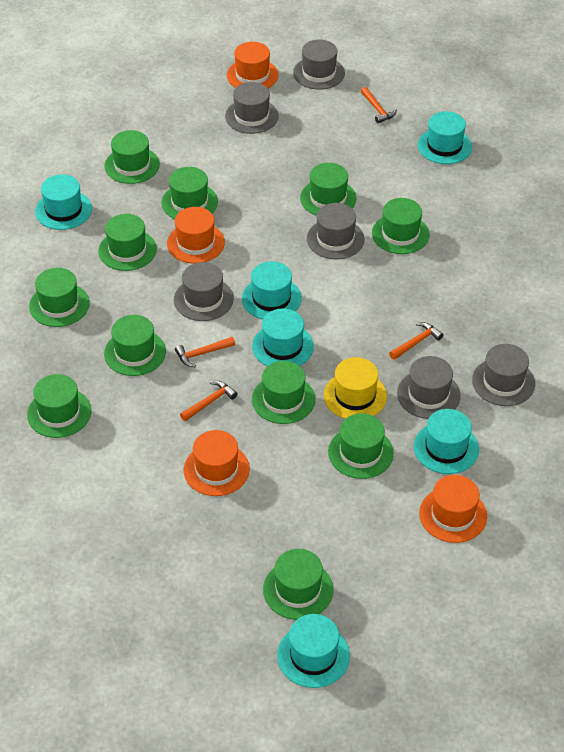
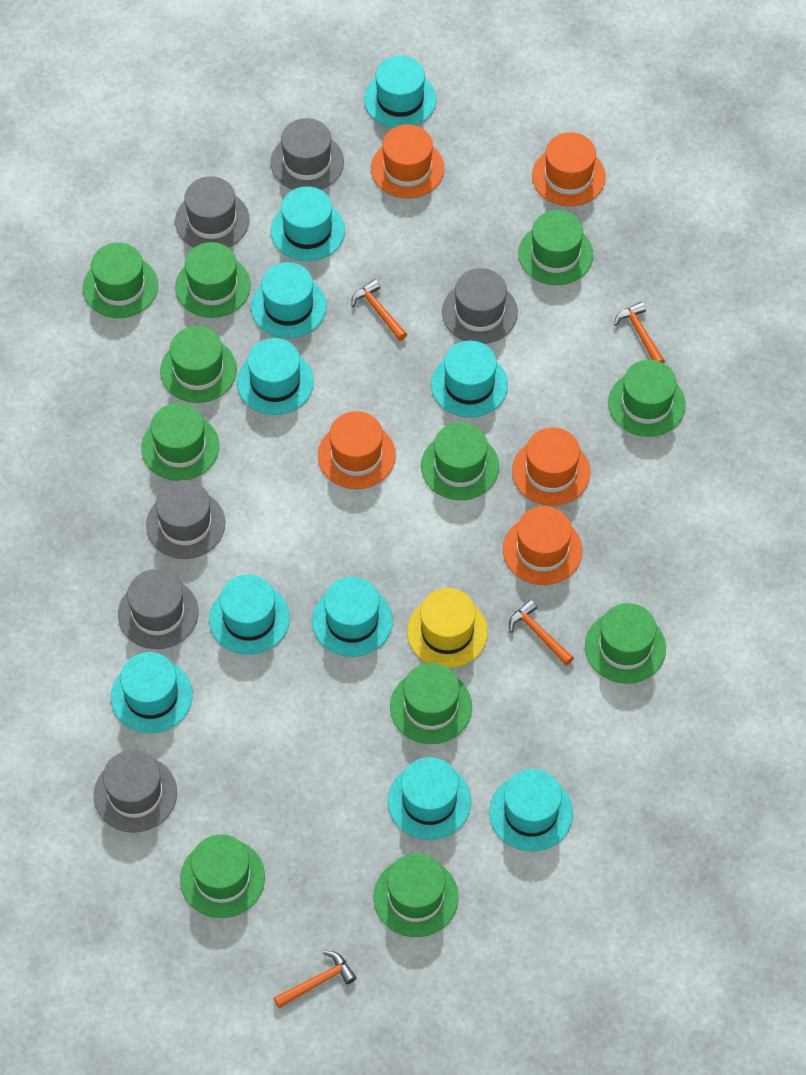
orange hat: [167,207,225,264] [184,430,250,496] [227,42,279,88] [419,475,487,543] = 4 -> [318,411,396,489] [371,124,444,198] [503,506,582,585] [512,427,590,506] [532,132,606,207] = 5
turquoise hat: [35,174,92,230] [242,261,302,319] [252,308,314,366] [277,614,350,688] [414,409,479,474] [418,111,472,164] = 6 -> [111,652,193,733] [209,575,290,655] [237,338,314,415] [251,262,327,338] [271,187,345,261] [312,577,393,657] [364,56,436,128] [388,757,471,840] [431,341,508,418] [489,769,573,852] = 10

